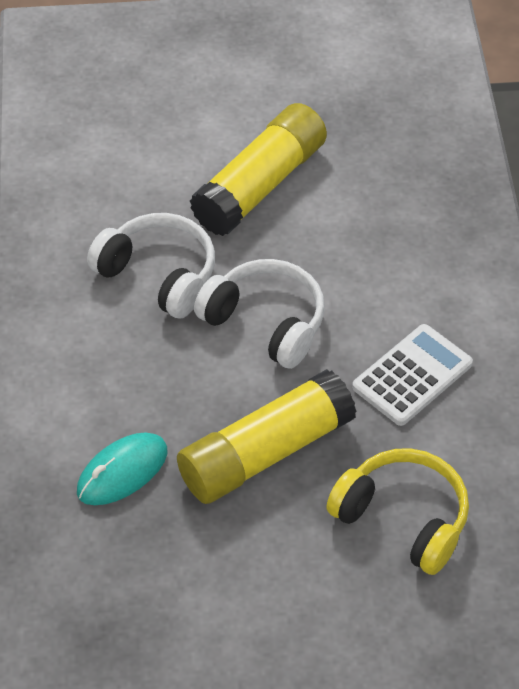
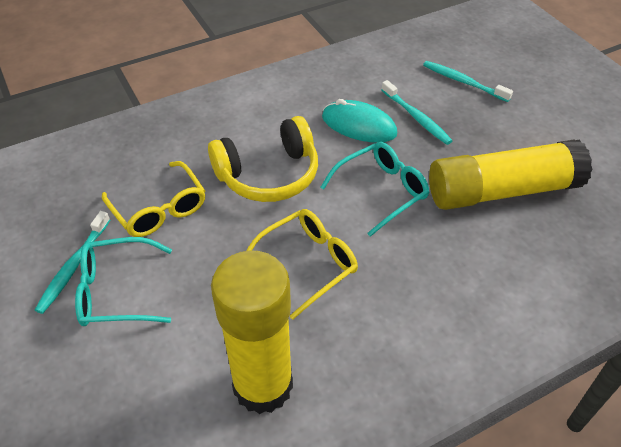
turquoise glasses: none = 0 -> [75,237,172,326] [320,142,430,237] = 2
turquoise toothbrush: none = 0 -> [35,211,110,314] [381,80,452,145] [423,61,513,102] = 3
white calculator: [352,324,473,426] = 1 -> none = 0
white headphones: [87,213,215,319] [194,259,325,369] = 2 -> none = 0
yellow glasses: none = 0 -> [102,161,205,237] [246,209,358,320] = 2

